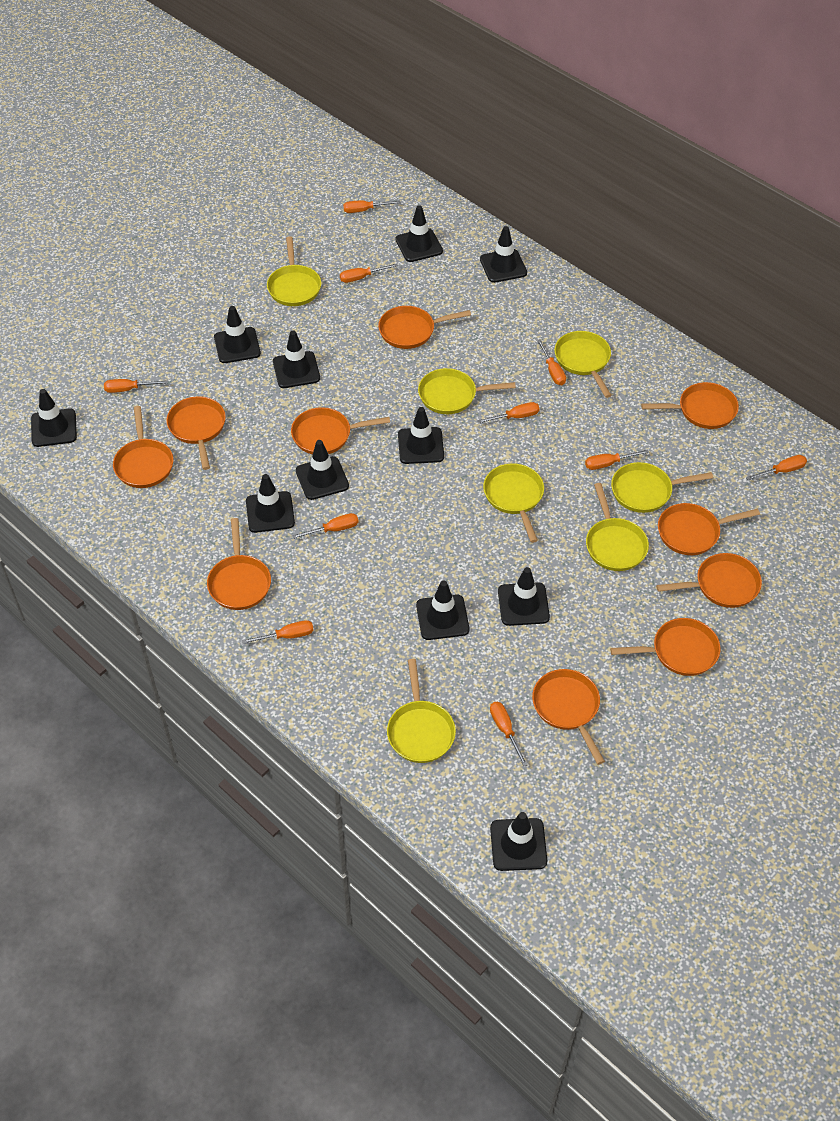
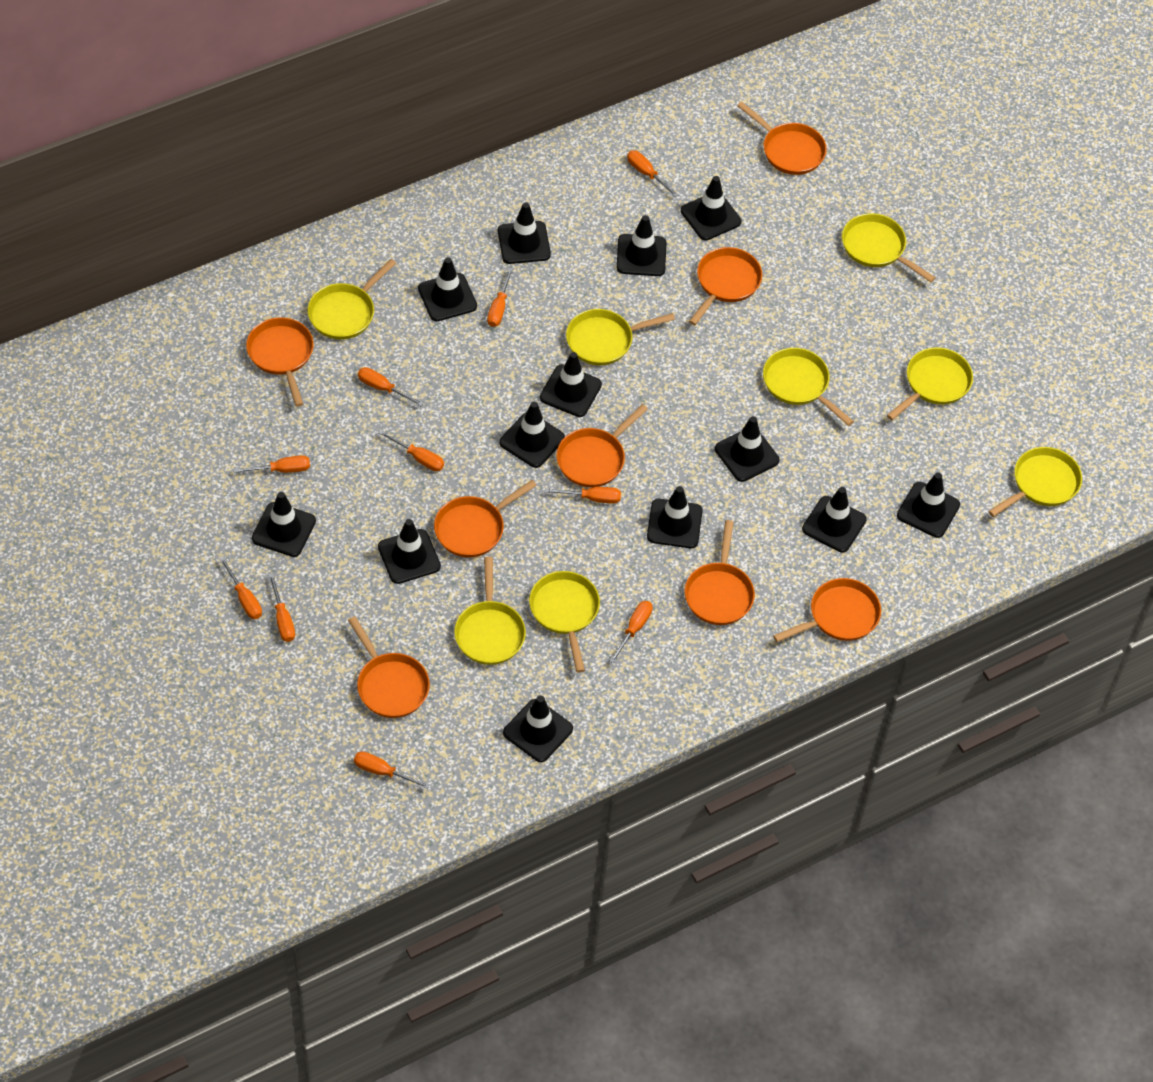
black traffic cone: [31,389,77,447] [214,306,261,363] [246,474,295,533] [273,331,320,388] [296,440,349,500] [395,205,443,262] [398,407,444,464] [416,581,469,640] [480,226,527,283] [490,812,547,871] [498,567,550,626] = 11 -> [252,492,316,557] [378,519,441,584] [418,257,477,322] [498,202,551,264] [500,402,565,468] [503,695,573,762] [540,352,602,417] [617,215,666,276] [647,486,703,548] [681,176,742,241] [715,416,779,482] [802,487,867,553] [897,472,960,538] = 13
orange pan: [113,406,173,488] [166,396,226,470] [207,518,271,610] [291,407,390,454] [378,306,471,349] [532,669,605,765] [610,618,721,676] [641,382,739,429] [656,553,762,608] [658,503,760,555] = 10 -> [246,317,314,407] [348,616,430,718] [434,480,537,557] [556,404,648,487] [685,520,755,625] [689,247,762,325] [737,101,827,175] [773,578,881,642] = 8
yellow pan: [267,237,321,306] [387,659,456,763] [418,368,516,414] [483,464,544,543] [554,331,612,398] [586,483,649,571] [611,462,713,513] = 7 -> [307,259,396,340] [454,557,526,665] [529,571,600,673] [566,309,675,365] [763,348,854,426] [842,213,936,282] [887,347,973,420] [988,447,1082,517] = 8

